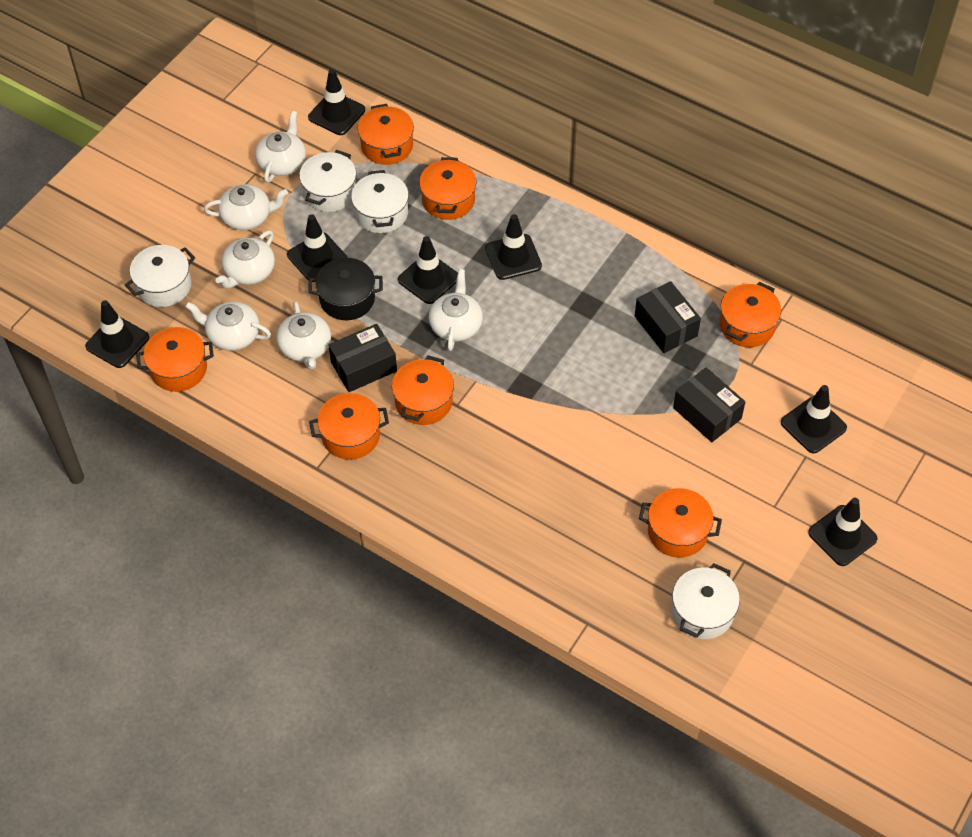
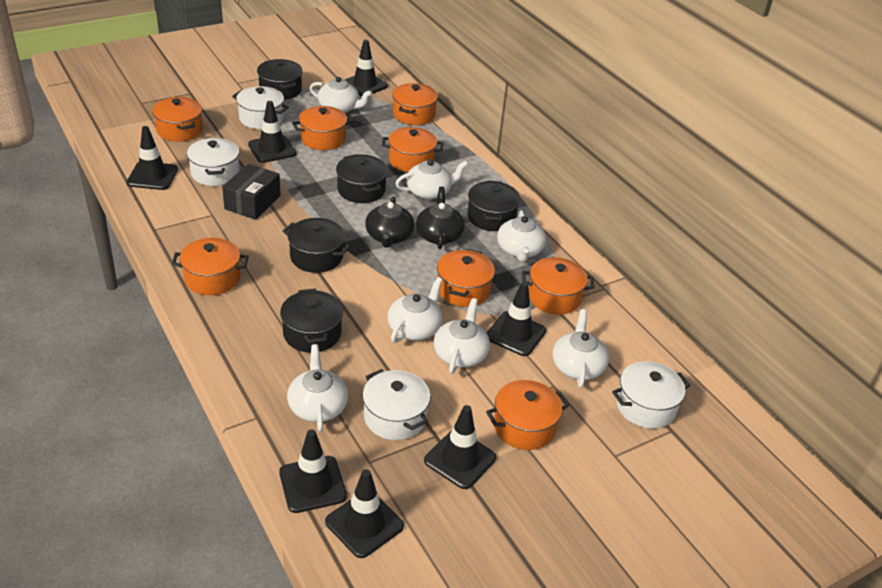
black box: [328,324,397,392] [635,281,701,353] [673,368,745,442] = 3 -> [222,164,281,220] = 1
black pot: [308,258,383,320] = 1 -> [257,59,303,100] [280,288,343,353] [283,218,351,273] [336,154,388,203] [467,180,521,231] = 5
black teapot: none = 0 -> [365,197,414,248] [416,186,465,249] = 2
orange pot: [136,327,214,392] [309,393,389,460] [358,104,414,165] [392,355,454,425] [419,157,476,220] [639,488,722,558] [719,282,781,347] = 7 -> [152,97,203,142] [172,238,248,295] [292,106,354,150] [382,127,443,172] [392,83,438,125] [437,249,495,307] [486,380,569,450] [522,257,595,315] = 8
white teapot: [185,302,271,351] [204,184,288,230] [216,230,275,289] [255,111,306,183] [276,301,331,370] [429,269,483,351] = 6 -> [287,344,348,432] [310,77,372,113] [388,277,443,343] [395,159,468,200] [434,298,490,374] [497,210,546,262] [552,309,609,388] = 7

